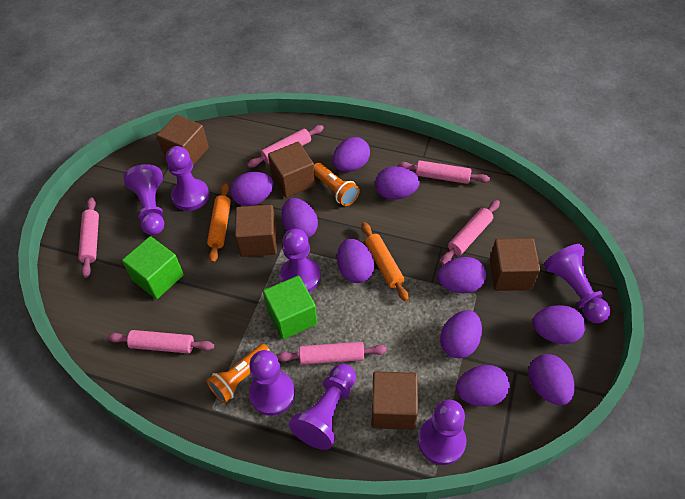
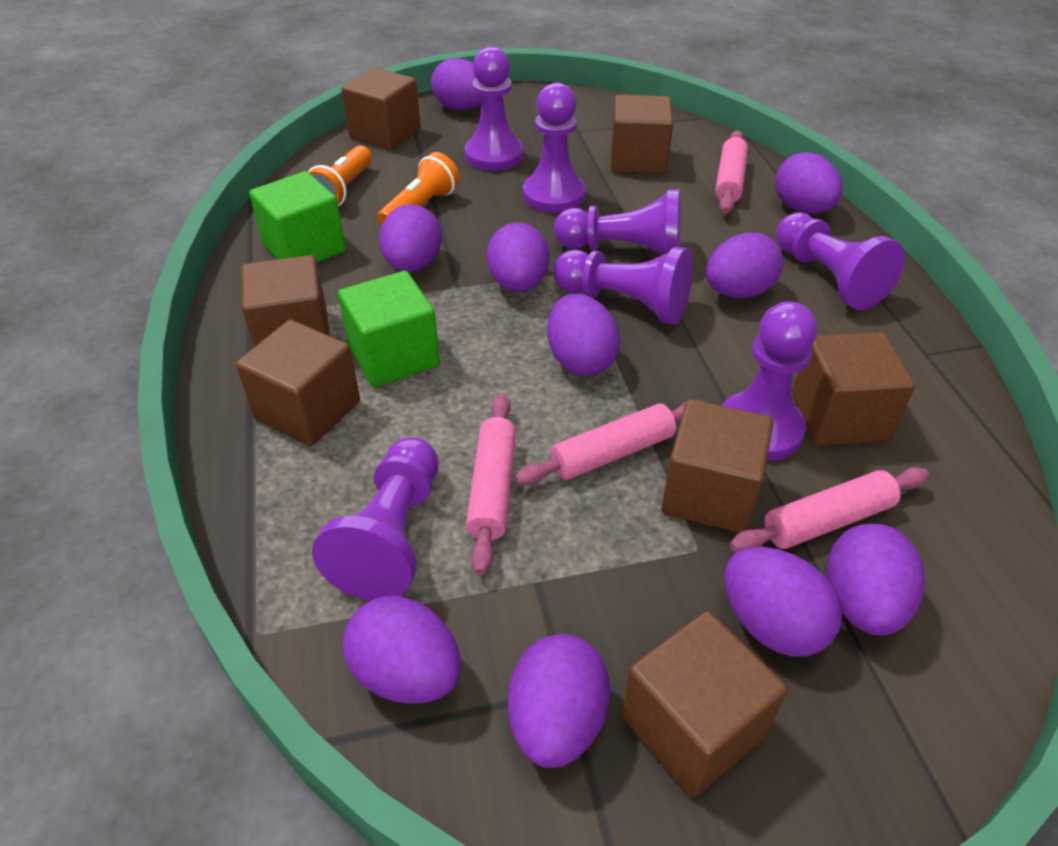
brown cube: [157,115,209,165] [235,205,277,257] [268,142,316,198] [371,371,418,430] [489,238,540,291] = 5 -> [236,320,360,446] [241,255,330,347] [341,67,421,150] [611,95,673,174] [622,611,787,797] [661,399,773,533] [792,332,915,446] = 7
orange rolling pin: [207,183,231,263] [361,222,409,302] = 2 -> none = 0
pink rolling pin: [78,197,99,278] [107,330,214,354] [247,125,324,168] [276,342,387,365] [398,160,490,184] [441,200,500,265] = 6 -> [466,394,516,575] [515,400,704,486] [715,131,748,213] [730,467,929,552] = 4

